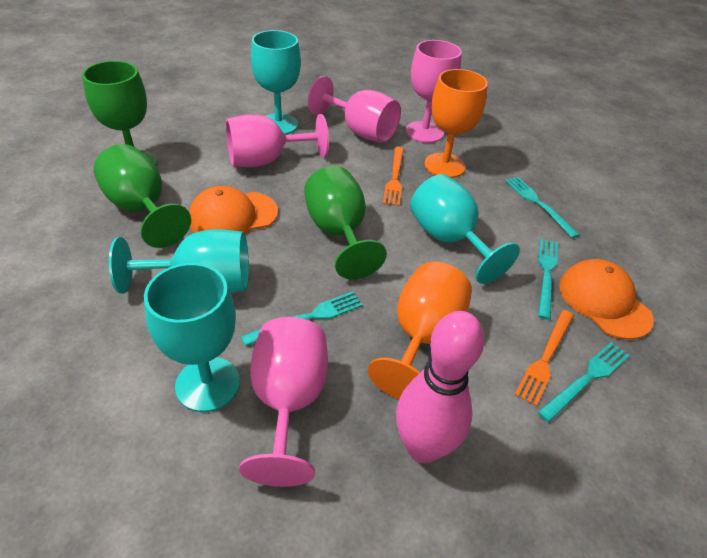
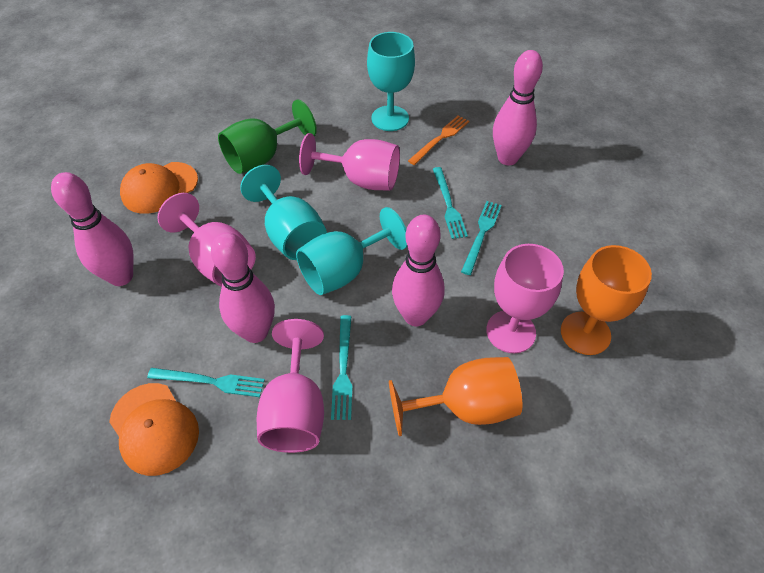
green goblet: [82,61,157,166] [94,144,191,248] [304,166,387,279] = 3 -> [218,99,317,174] = 1
orange fork: [383,147,404,206] [515,310,574,406] = 2 -> [408,115,469,165] = 1
pink bowling pin: [396,311,484,463] = 1 -> [51,172,134,286] [211,232,275,343] [392,215,444,326] [493,50,543,165] = 4
turquoise goblet: [109,229,249,294] [144,263,240,412] [251,30,301,135] [410,174,520,284] = 4 -> [240,165,327,260] [296,207,407,295] [367,32,415,131] = 3

